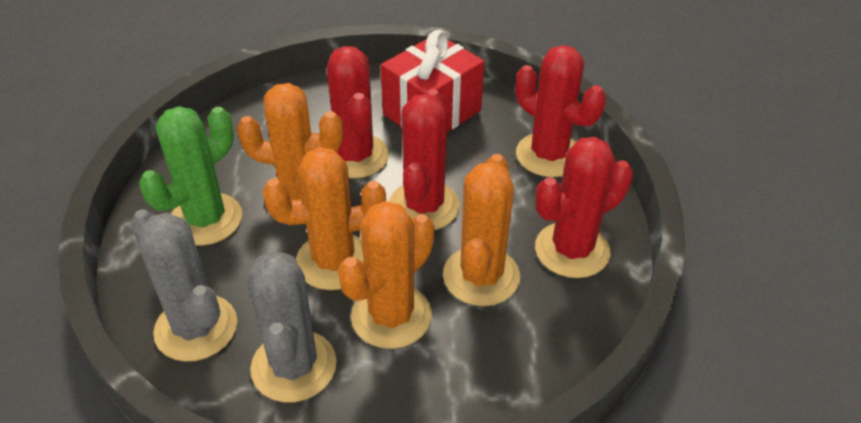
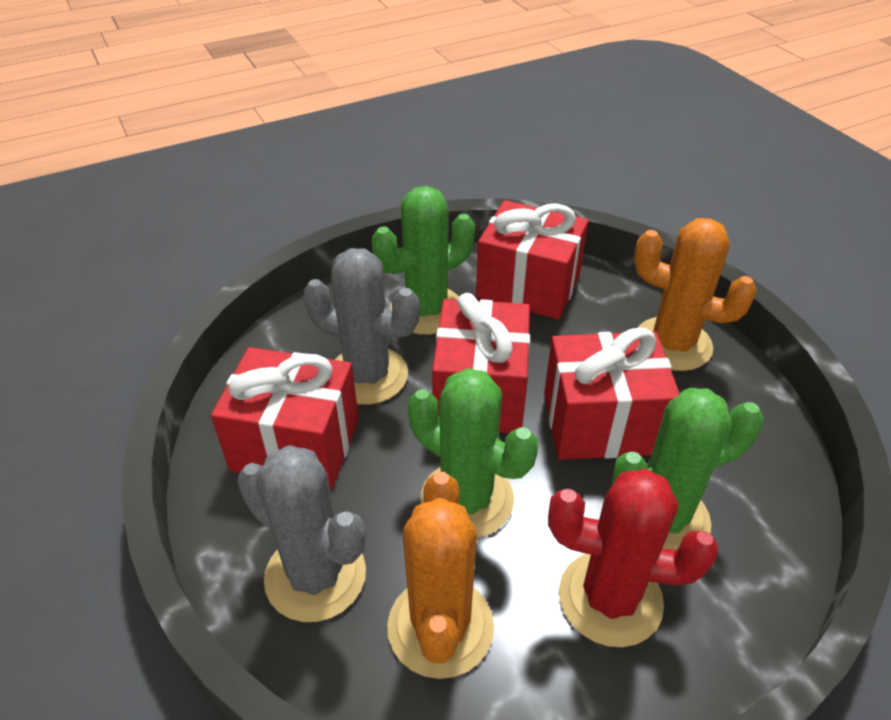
green cactus: [139,106,242,246] = 1 -> [372,186,475,335] [408,368,538,538] [612,388,763,550] = 3
orange cactus: [237,83,343,200] [263,147,386,290] [338,201,435,349] [443,154,520,306] = 4 -> [387,472,494,679] [634,218,757,371] = 2
red cactus: [327,46,389,178] [389,89,460,230] [515,45,606,177] [535,137,633,278] = 4 -> [548,469,718,647] = 1
red gift: [381,30,484,132] = 1 -> [211,347,359,489] [432,293,530,433] [476,200,588,320] [544,328,680,460] = 4

